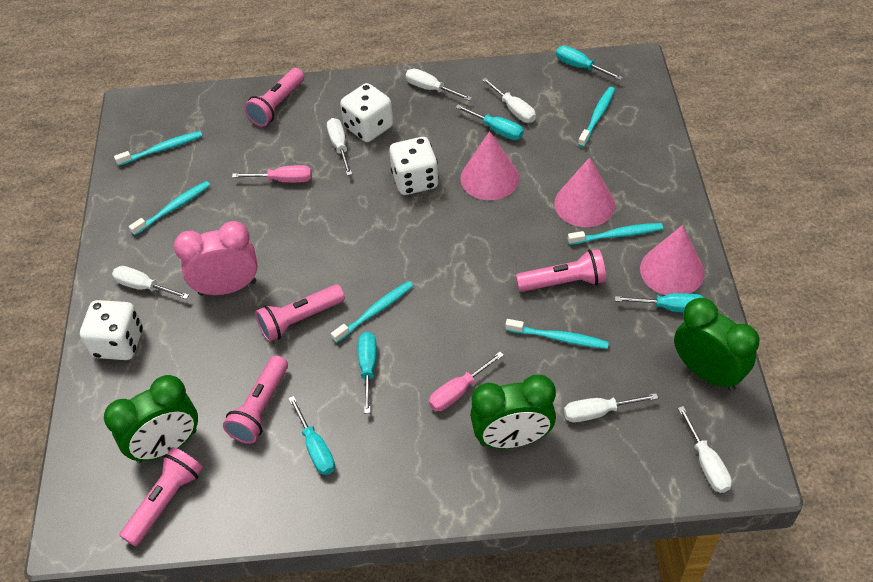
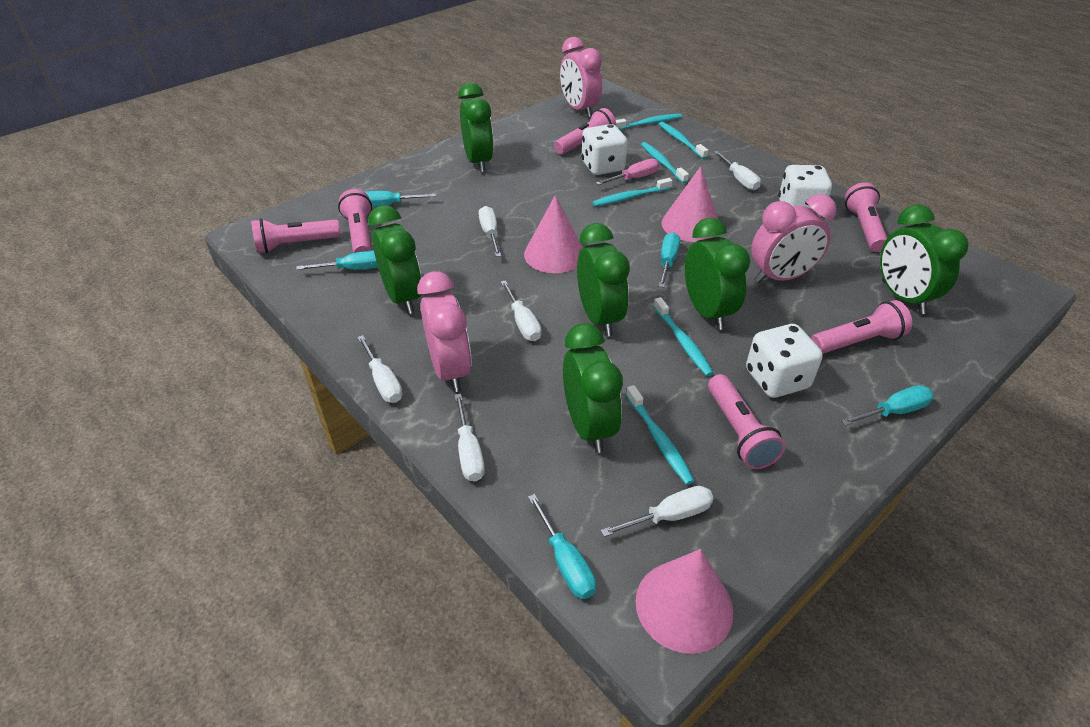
green clock: [104,375,198,463] [470,375,556,449] [674,298,760,391] = 3 -> [368,205,422,314] [458,83,494,172] [563,323,623,453] [577,223,630,337] [685,218,750,330] [880,205,969,314] = 6
pink clock: [174,221,258,296] = 1 -> [417,271,472,392] [560,37,602,118] [751,194,837,283] = 3
pink flashlight: [119,447,203,547] [223,355,288,444] [244,68,304,126] [255,284,345,342] [516,249,606,292] = 5 -> [251,218,341,253] [338,189,372,253] [554,108,616,155] [708,374,786,469] [811,300,912,354] [845,182,887,252] = 6
pink screwdriver: [232,165,312,183] [429,352,504,411] = 2 -> [596,159,659,185] = 1

